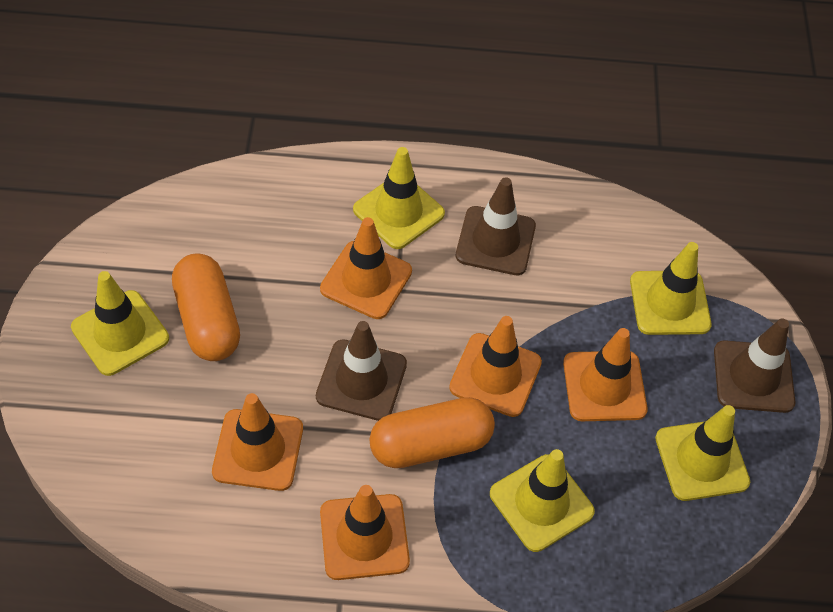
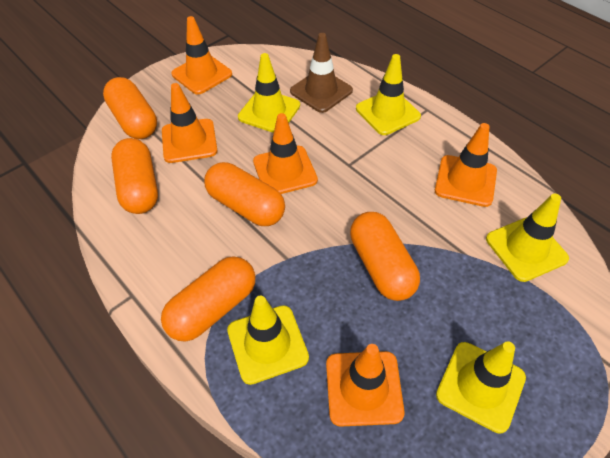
brown traffic cone: [316,321,407,421] [456,177,536,275] [714,318,795,413] = 3 -> [290,33,353,113] = 1
orange capsule: [172,253,240,361] [369,397,495,468] = 2 -> [103,77,157,139] [111,138,158,214] [161,256,256,342] [204,162,285,226] [350,212,420,301] = 5

